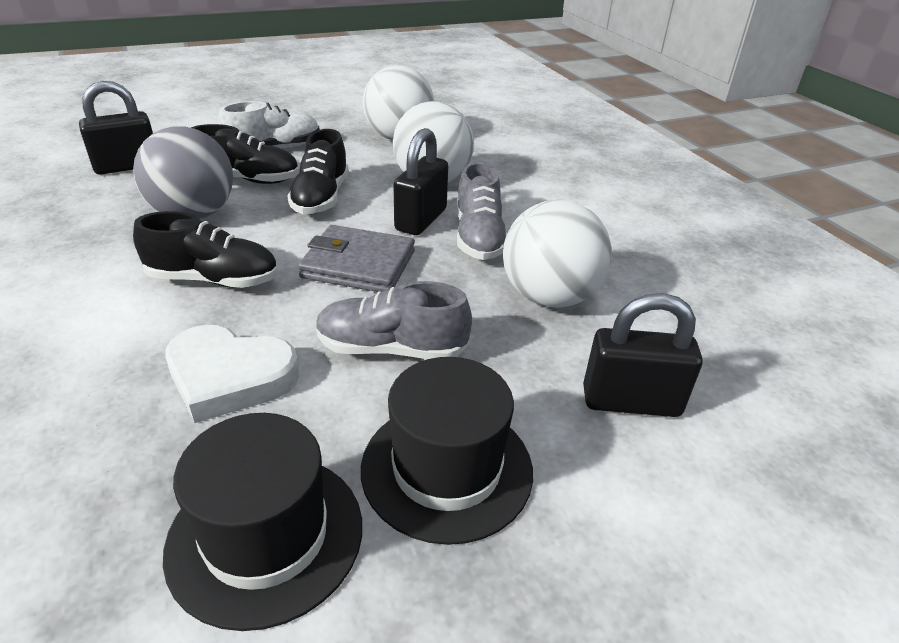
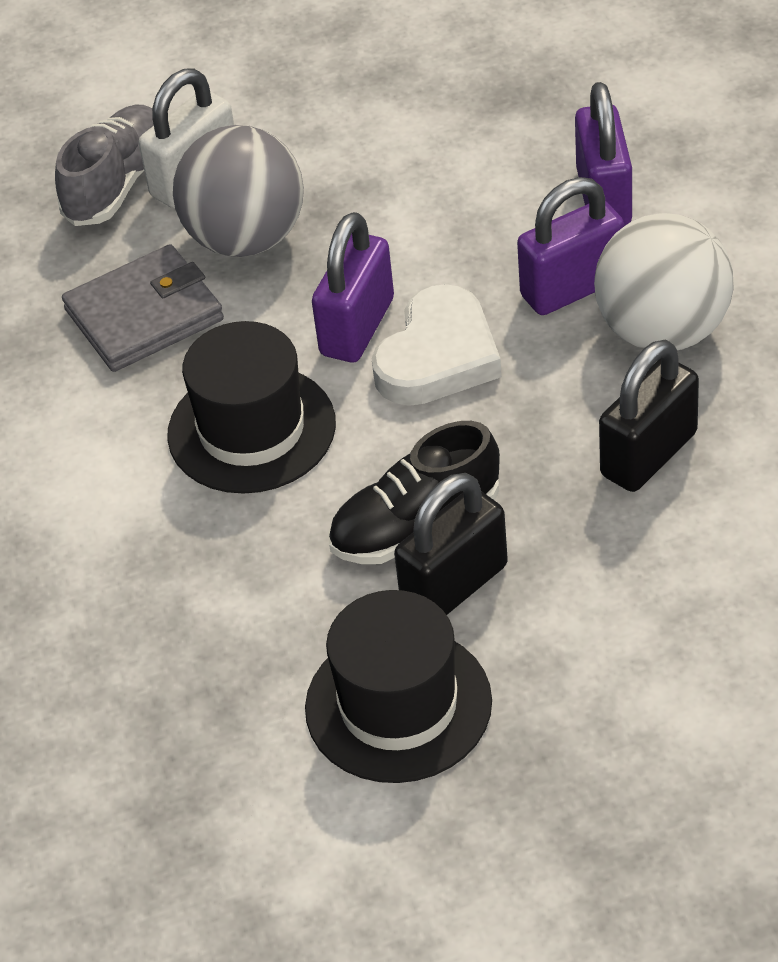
black padlock: [79,81,153,175] [394,128,448,235] [583,293,703,417] = 3 -> [394,473,508,615] [599,340,699,492] = 2
black shoe: [133,211,278,288] [191,124,299,184] [287,129,349,214] = 3 -> [328,421,500,564] = 1
grey shoe: [316,281,472,359] [457,162,507,260] = 2 -> [55,105,154,226] = 1
purple padlock: none = 0 -> [312,212,394,362] [517,177,624,315] [575,82,632,226] = 3
white ball: [363,65,434,140] [393,101,474,183] [503,200,612,308] = 3 -> [594,213,733,350] = 1
white padlock: none = 0 -> [139,69,234,208] = 1
white shoe: [218,101,320,148] = 1 -> none = 0

